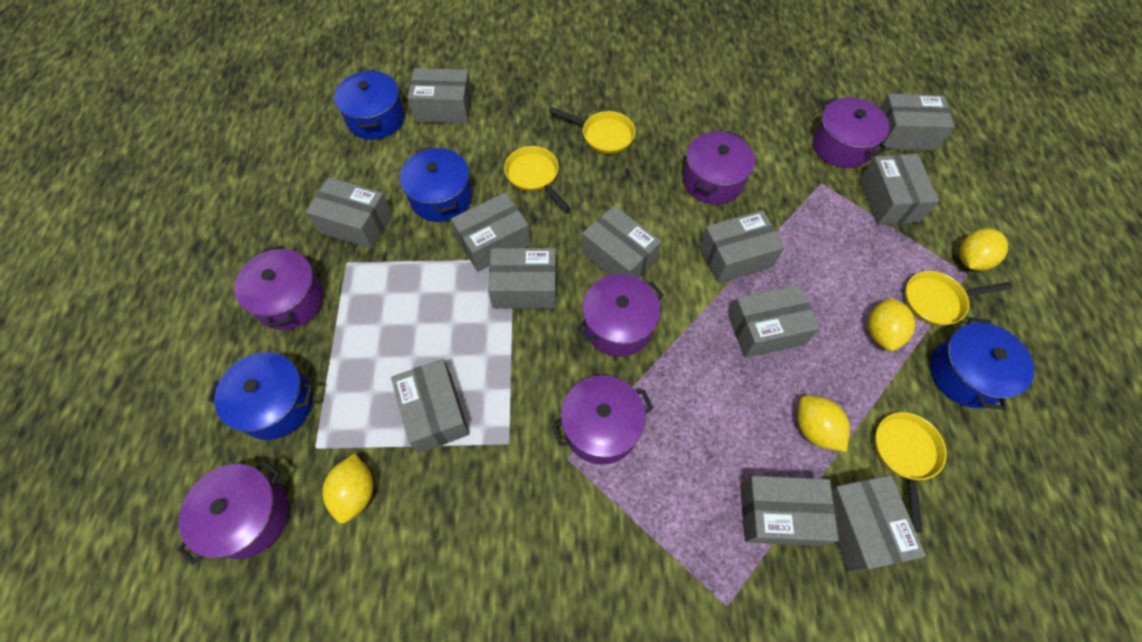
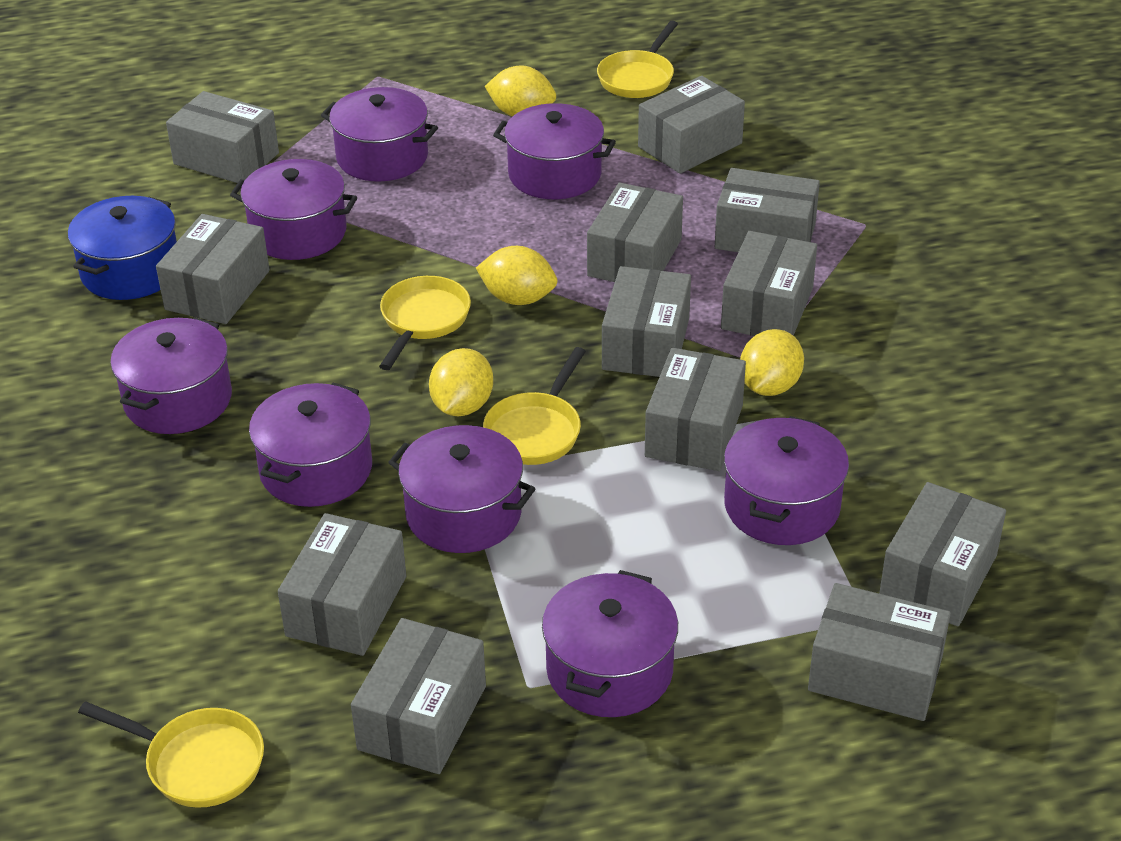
blue pot: [208,352,313,440] [334,70,405,140] [400,146,472,222] [930,317,1034,410] = 4 -> [68,196,177,300] = 1
purple pot: [177,460,289,565] [234,245,324,330] [552,375,653,464] [577,274,664,356] [683,131,755,204] [813,97,890,168] = 6 -> [110,317,232,434] [230,159,357,260] [249,383,372,507] [321,87,438,182] [388,425,535,553] [493,103,616,199] [542,570,678,717] [724,416,849,545] = 8

